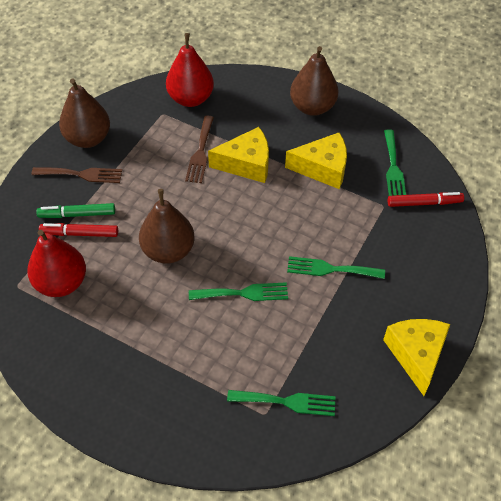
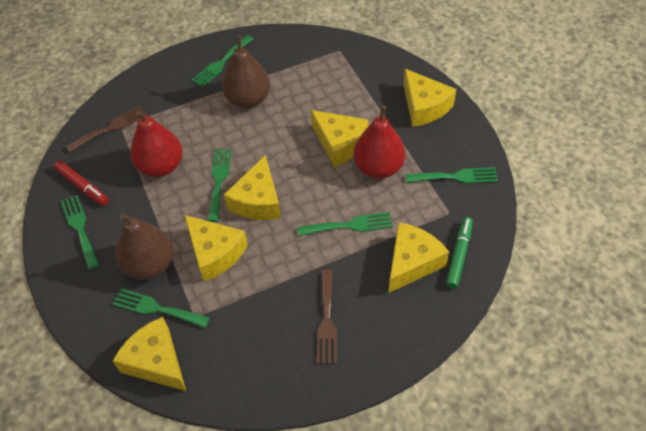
brown pear: [59,78,110,148] [139,189,195,264] [290,46,339,116] = 3 -> [116,213,173,280] [222,36,270,108] = 2
green fork: [189,282,288,301] [227,390,336,416] [287,256,385,279] [384,130,406,196] = 4 -> [61,195,99,270] [113,288,210,328] [192,35,254,87] [208,149,232,222] [297,212,393,236] [405,167,498,184] = 6
red marker: [39,223,118,237] [388,192,464,207] = 2 -> [54,161,109,206] = 1
yellow cheese: [208,127,269,183] [285,132,347,189] [383,319,450,396] = 3 -> [113,317,186,391] [185,215,248,281] [224,155,281,220] [311,110,368,168] [389,222,449,293] [403,69,456,127] = 6

